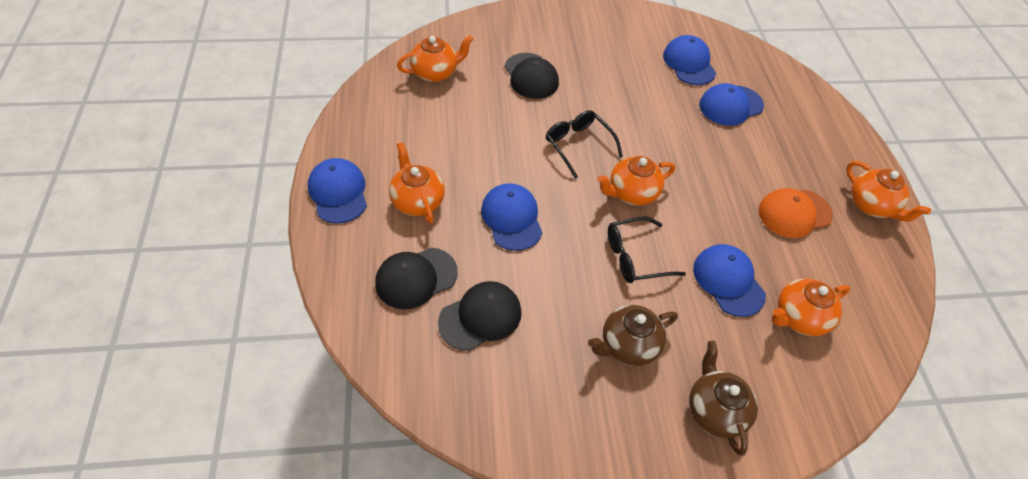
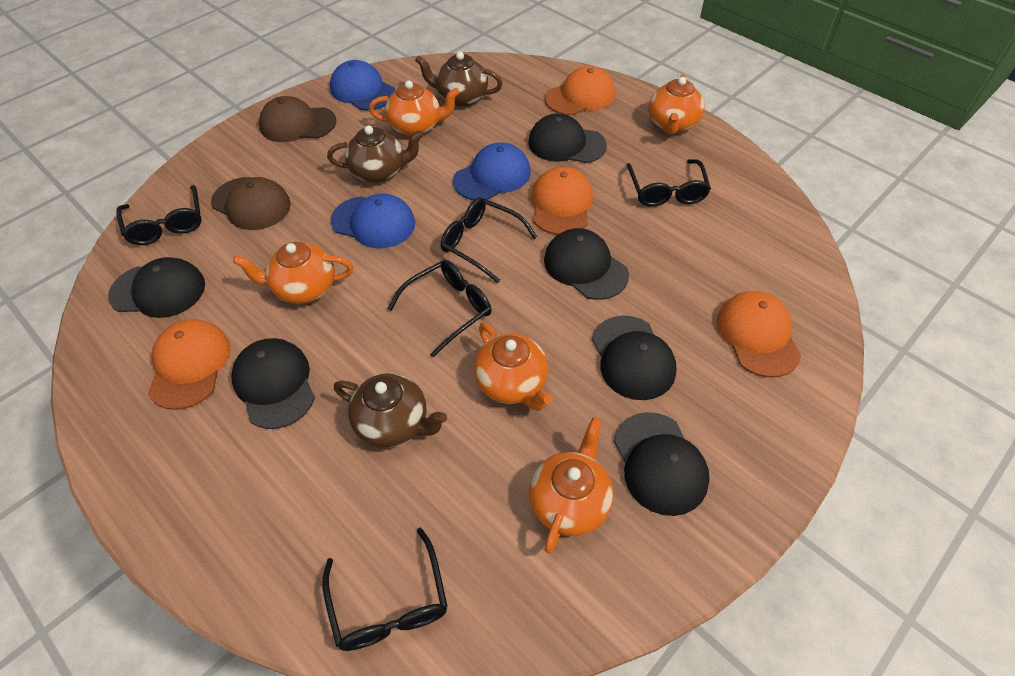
black cap: [375,248,458,309] [438,281,522,351] [505,53,559,99] = 3 -> [108,257,205,318] [231,338,315,429] [528,114,607,163] [544,228,629,300] [592,316,676,400] [614,412,710,516] = 6
black glasses: [546,110,623,179] [608,216,686,283] = 2 -> [116,185,202,245] [322,528,447,651] [388,260,491,357] [441,198,537,283] [626,159,711,207] = 5
blue cap: [308,158,367,224] [481,183,542,251] [663,35,716,85] [693,244,766,317] [699,83,764,126] = 5 -> [330,60,395,111] [331,194,415,248] [453,143,531,200] = 3
brown cap: none = 0 -> [211,177,291,230] [259,96,336,142] = 2
brown teapot: [588,305,678,366] [689,341,758,456] = 2 -> [327,126,423,183] [334,373,447,448] [415,52,503,107] = 3
orange cap: [758,188,833,238] = 1 -> [148,319,231,410] [531,167,593,235] [545,66,615,115] [717,291,801,378] = 4

